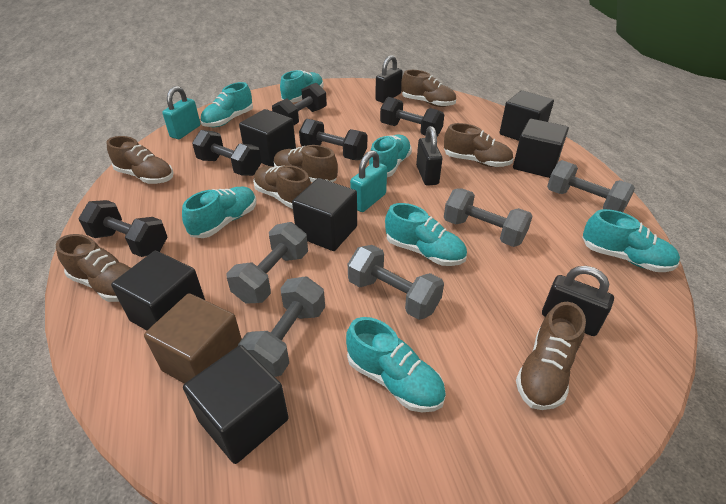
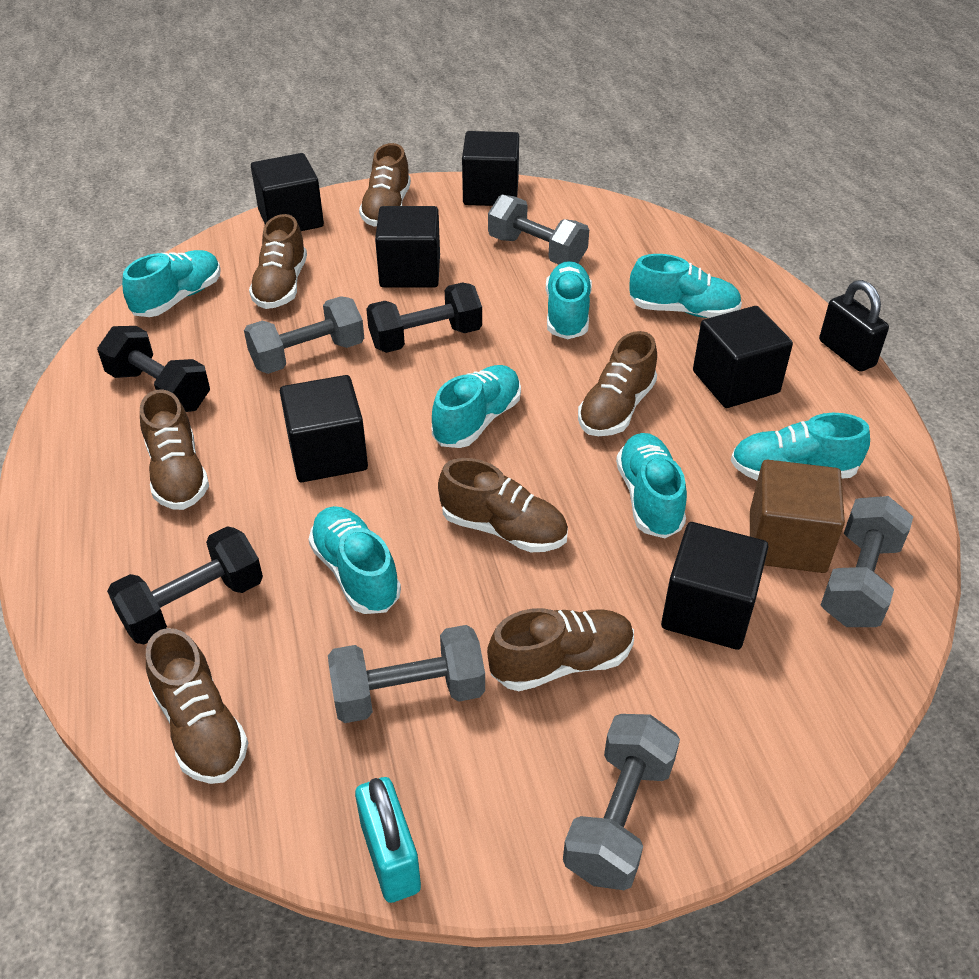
black dumbbell: [79,200,167,257] [192,130,262,176] [272,83,327,125] [299,119,367,160] [380,97,444,137] = 5 -> [97,326,210,412] [107,526,263,645] [366,283,482,353] = 3
black padlock: [375,55,403,103] [416,126,442,186] [542,266,614,336] = 3 -> [819,280,889,372] = 1
turquoise padlock: [162,86,200,139] [350,150,387,212] = 2 -> [355,777,421,903] = 1

